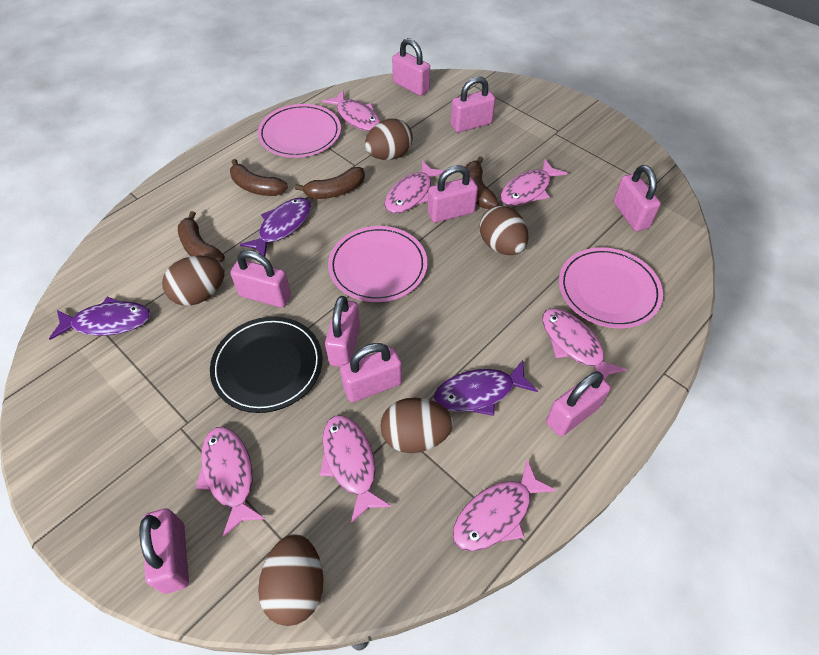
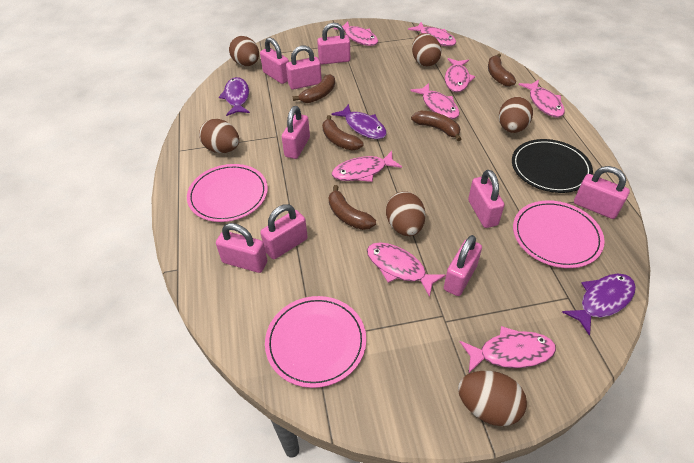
brown banana: [178,211,225,262] [230,159,288,196] [295,167,365,199] [466,156,499,209] = 4 -> [293,74,335,103] [322,115,363,151] [329,185,376,230] [411,111,461,141] [488,53,516,87] = 5
brown egg: [162,255,225,306] [258,534,323,626] [365,118,413,160] [381,398,454,453] [480,206,529,255] = 5 -> [199,119,239,153] [229,36,259,66] [386,191,425,236] [412,33,442,67] [458,371,527,426] [499,97,533,133] = 6
pink fish: [195,427,266,537] [320,415,392,523] [322,91,380,131] [385,160,445,214] [453,460,557,551] [500,159,568,206] [542,308,628,380] = 7 -> [332,151,402,182] [334,21,378,46] [367,242,446,297] [408,22,456,46] [410,83,460,119] [445,58,475,92] [460,326,556,373] [519,80,565,117] = 8

